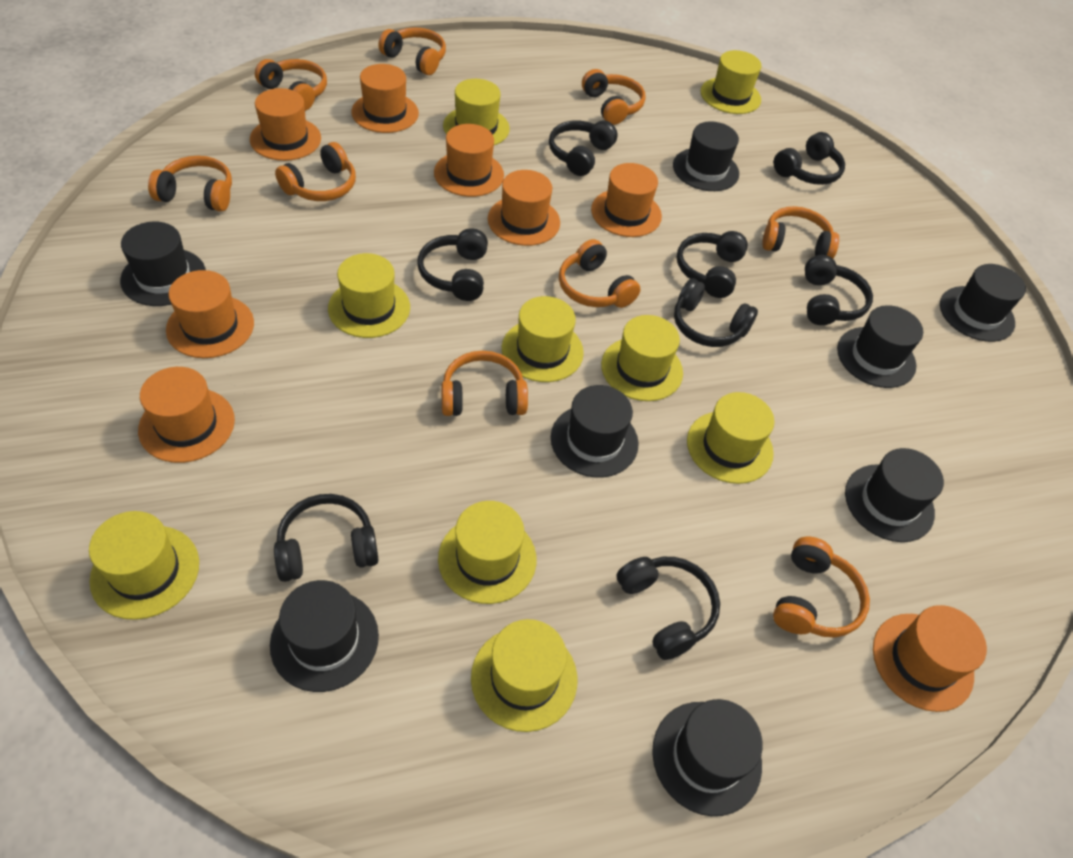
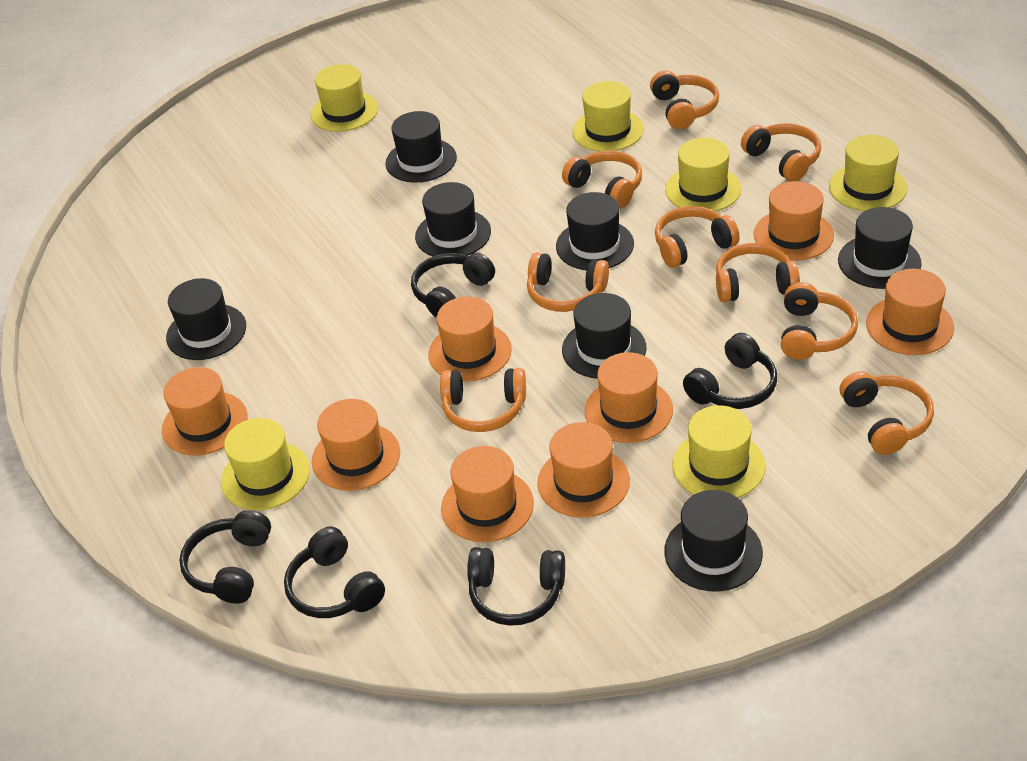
black hat: [120,222,206,306] [270,580,379,692] [551,385,639,478] [652,699,763,816] [673,121,739,191] [837,305,923,388] [845,448,944,542] [940,264,1026,342] = 8 -> [166,278,246,360] [385,111,457,183] [415,182,491,256] [556,192,634,270] [562,293,646,379] [664,490,763,591] [838,207,922,289] = 7
black headphones: [274,494,379,582] [418,228,488,301] [549,121,617,176] [616,557,720,660] [674,278,758,347] [677,231,748,298] [774,132,845,185] [805,255,873,325] = 8 -> [179,510,271,604] [284,527,385,618] [411,253,495,317] [467,547,565,626] [683,333,777,409] = 5
yellow hat: [89,511,199,620] [328,253,410,338] [438,501,536,604] [443,79,510,145] [471,619,577,732] [502,296,584,382] [601,315,683,401] [687,392,775,484] [701,50,762,114] = 9 -> [221,418,310,510] [311,64,378,132] [572,81,644,151] [665,138,741,212] [672,405,765,498] [829,135,908,211] = 6

